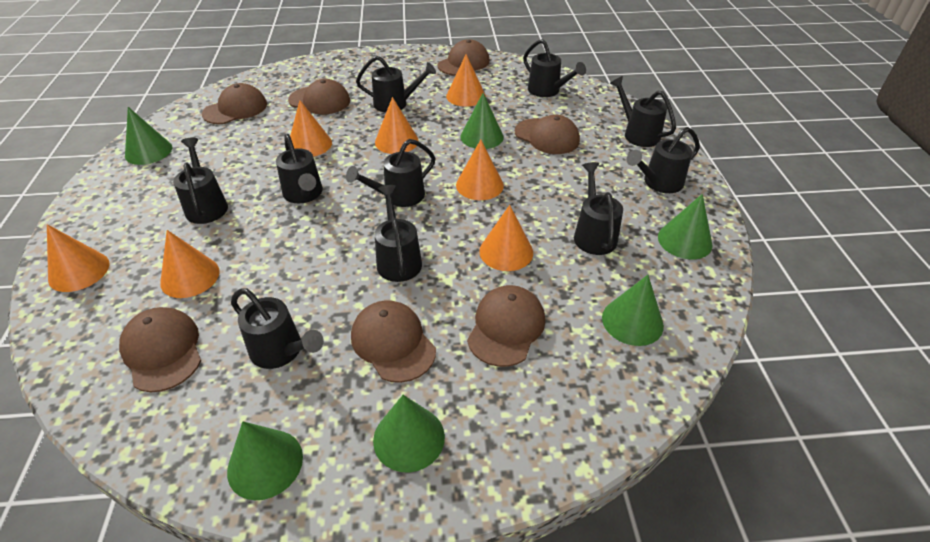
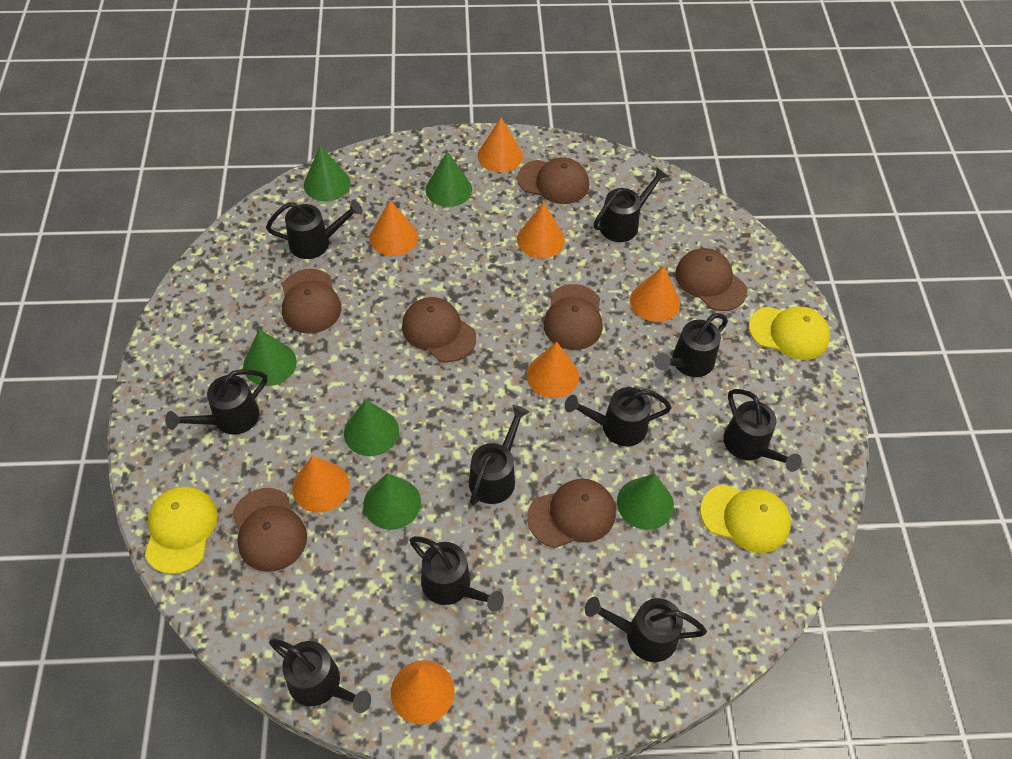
yellow cap: none = 0 -> [145,486,218,574] [700,484,791,553] [749,306,830,360] = 3

